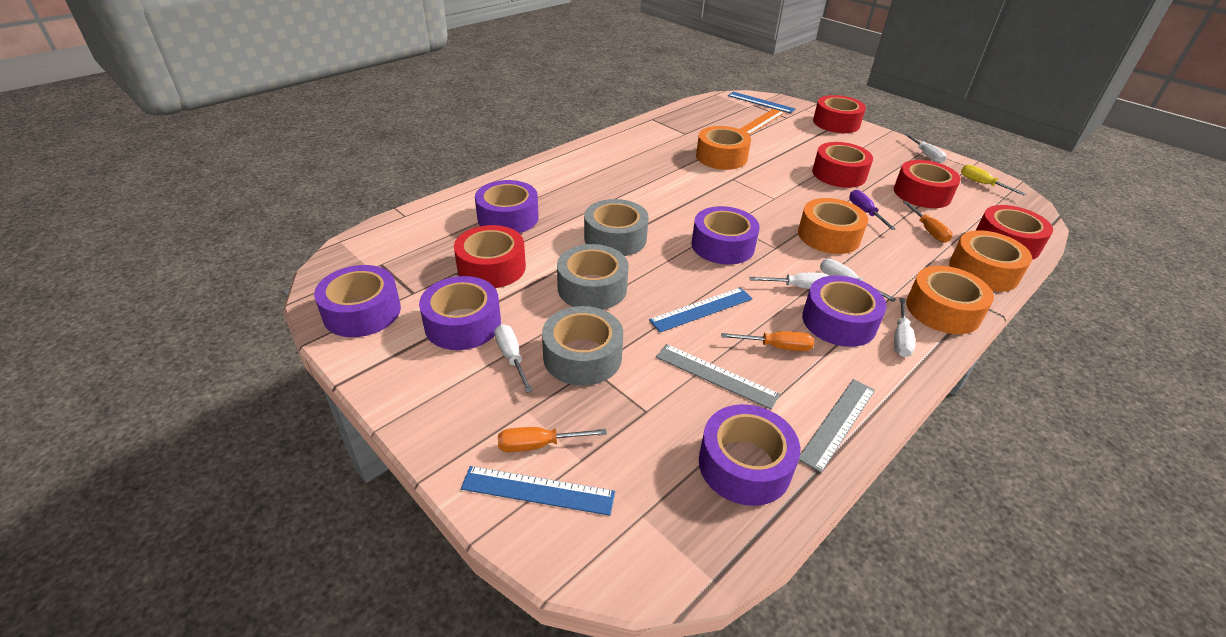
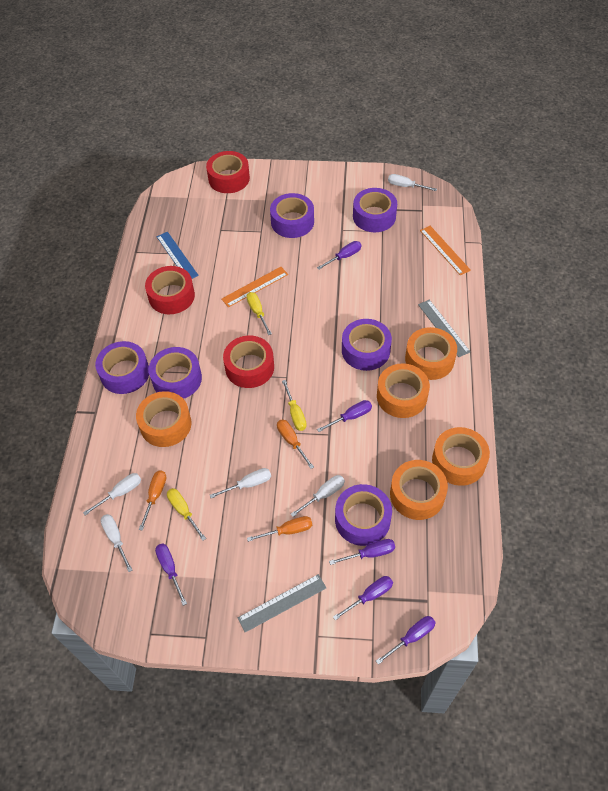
blue ruler: [461,466,615,516] [649,287,753,332] [728,92,795,113] = 3 -> [157,232,199,279] = 1
grey tape: [542,306,623,386] [557,244,629,310] [584,199,649,256] = 3 -> none = 0
orange ruler: [740,109,785,135] = 1 -> [222,267,288,307] [420,226,471,275] = 2
orange tape: [696,126,751,170] [798,198,868,254] [906,266,994,334] [949,230,1032,292] = 4 -> [136,391,192,447] [377,363,430,418] [390,460,448,520] [405,327,457,380] [432,427,490,486] = 5
purple screwdriver: [849,190,896,230] = 1 -> [155,544,187,606] [317,241,362,270] [317,400,372,432] [329,539,395,565] [333,576,393,620] [376,616,436,665] = 6
red tape: [454,225,526,288] [812,142,873,188] [813,95,866,133] [894,160,961,208] [976,205,1053,260] = 5 -> [145,266,195,314] [206,151,250,193] [223,336,274,388] = 3
yellow screwdriver: [961,165,1026,195] = 1 -> [167,488,206,541] [247,292,272,335] [282,380,307,431] = 3

